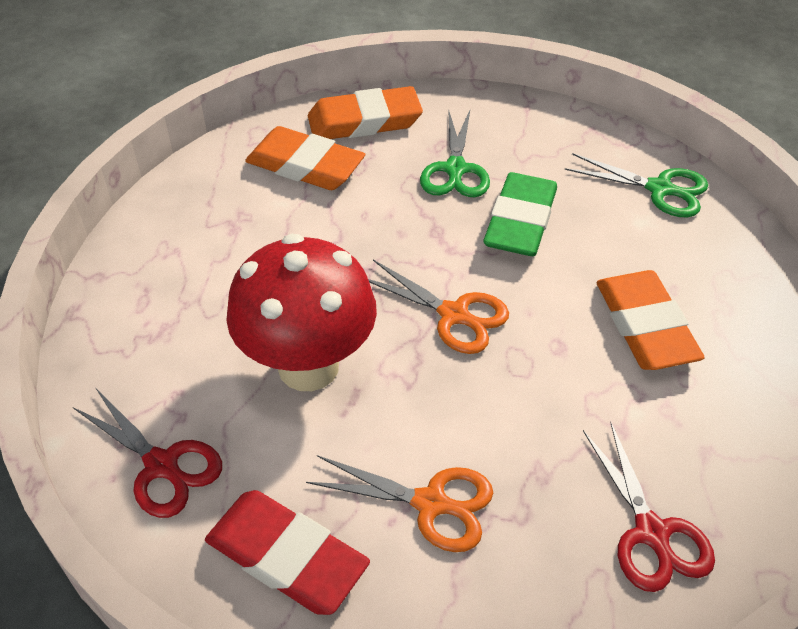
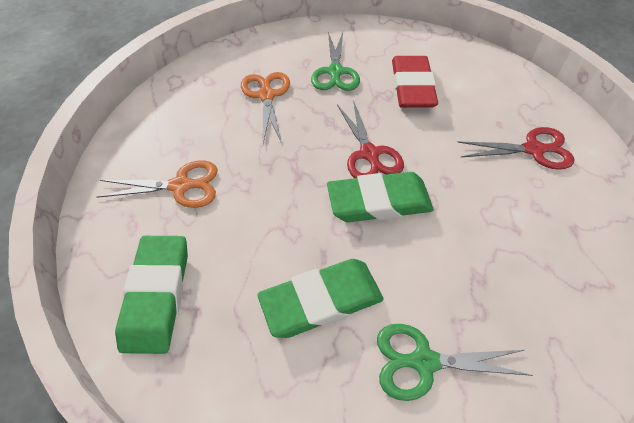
green eraser: [483,172,557,256] = 1 -> [115,236,188,354] [257,259,384,338] [327,172,434,222] = 3
orange eraser: [245,126,365,190] [308,86,423,139] [597,270,705,370] = 3 -> none = 0
red mushroom: [226,234,377,391] = 1 -> none = 0

